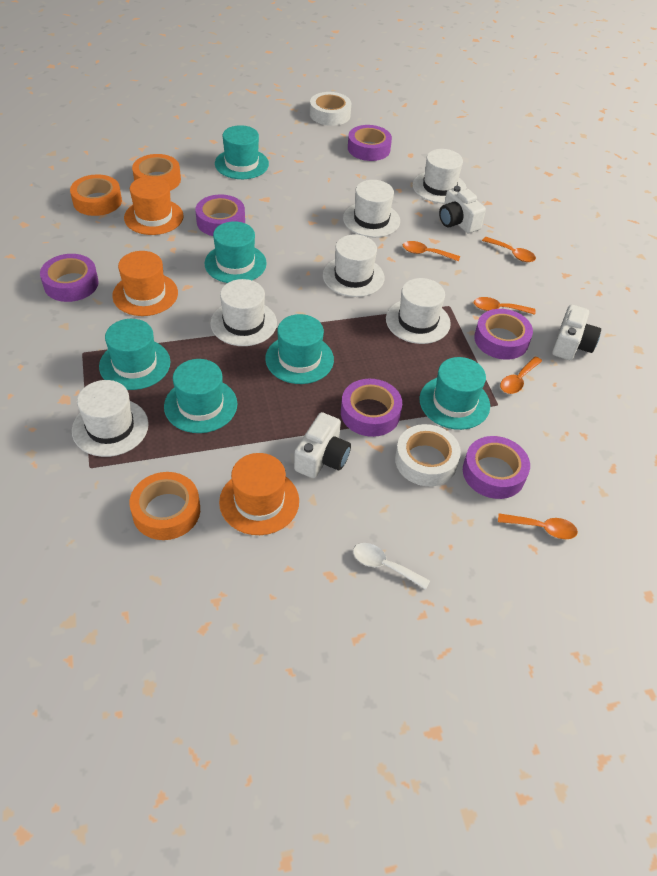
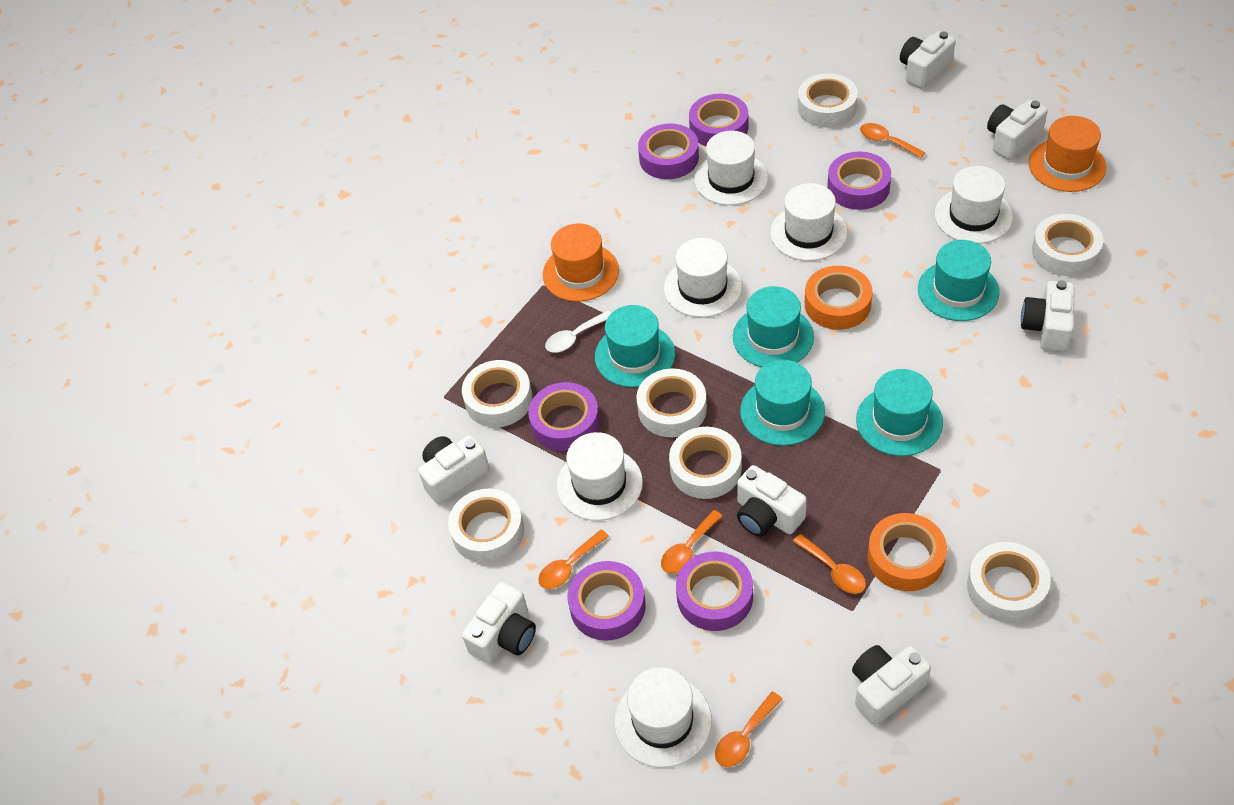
orange hat: [112,251,178,316] [124,176,184,235] [219,453,299,535] = 3 -> [543,223,619,302] [1029,116,1106,192] = 2
orange tape: [70,174,122,216] [129,472,200,540] [132,154,181,191] = 3 -> [805,266,873,330] [867,513,947,591] = 2
turquoise hat: [99,319,171,390] [164,359,237,433] [205,221,267,283] [215,125,269,179] [265,314,334,384] [419,357,490,430] = 6 -> [595,305,675,387] [733,286,814,367] [740,360,825,446] [856,369,943,456] [918,240,1000,321] = 5
white camera: [294,412,351,478] [439,186,486,233] [552,305,601,360] = 3 -> [418,435,489,504] [462,582,536,664] [737,465,807,537] [852,645,931,725] [900,31,956,89] [987,100,1048,160] [1021,280,1075,352] = 7
white tape: [310,92,351,126] [395,424,461,486] = 2 -> [448,489,524,563] [462,360,532,427] [636,369,707,437] [669,427,742,499] [798,73,858,128] [967,542,1051,623] [1032,214,1103,276] = 7

